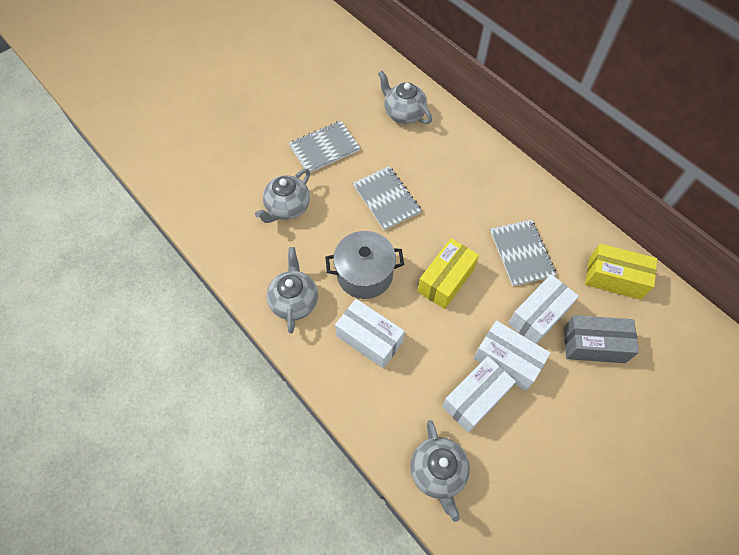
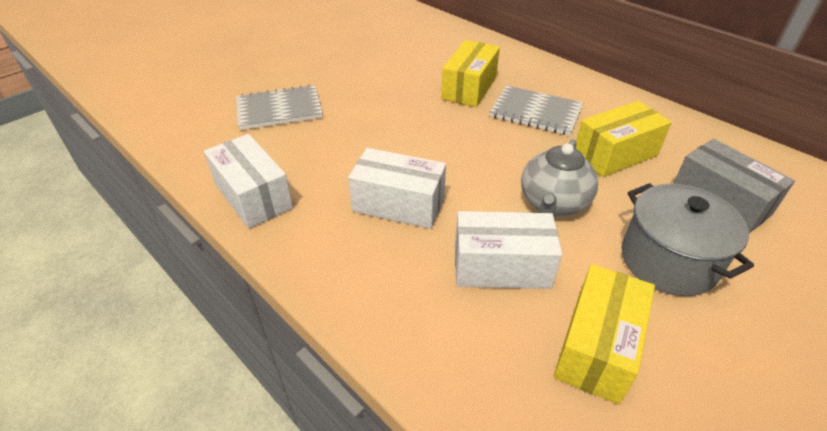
grey notebook: [289,121,360,173] [353,166,422,230] [490,220,557,286] = 3 -> [236,85,323,130] [490,85,583,136] = 2
grey teapot: [255,168,310,223] [267,247,318,333] [378,71,432,124] [410,420,470,522] = 4 -> [521,139,598,218] = 1
white box: [335,299,405,369] [442,356,516,433] [474,320,551,391] [508,274,579,344] = 4 -> [204,134,293,229] [348,148,446,229] [455,211,562,289] = 3
yellow box: [418,238,479,309] [585,243,657,300] = 2 -> [441,40,500,107] [553,264,655,405] [576,101,672,177] = 3

